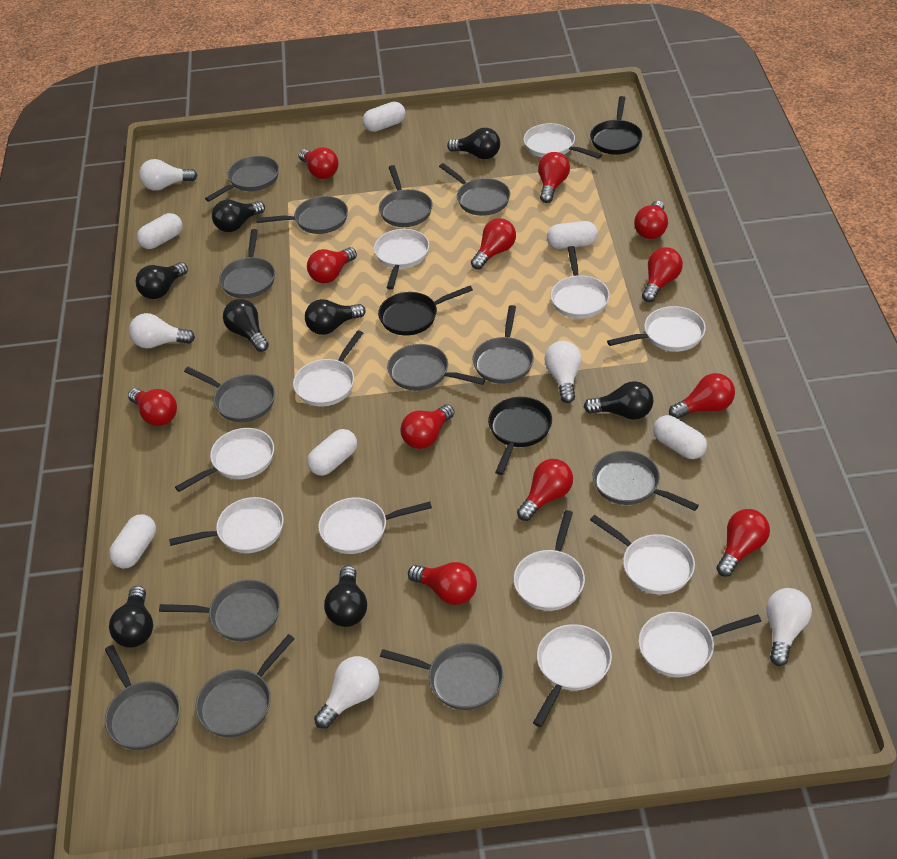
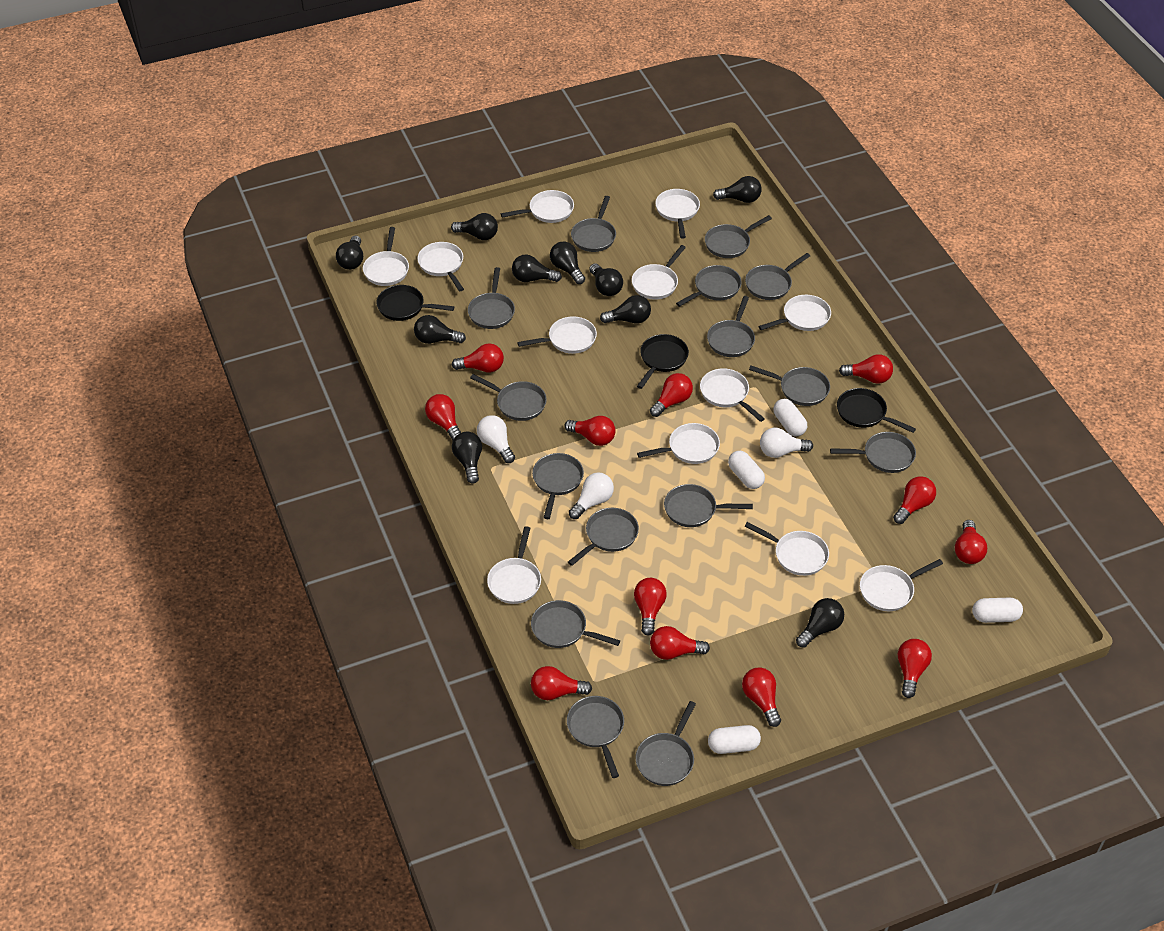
black light bulb: [109,586,153,648] [136,262,188,299] [212,200,265,232] [223,299,269,352] [305,299,366,335] [324,566,367,627] [447,128,500,159] [584,381,653,420] = 8 -> [336,235,363,270] [414,315,466,344] [451,213,498,240] [452,432,482,484] [512,254,562,282] [550,242,585,284] [589,263,623,296] [600,295,651,324] [713,176,762,203] [796,598,844,648] = 10
grey pan: [105,645,180,750] [159,580,280,641] [184,367,275,422] [196,634,295,737] [205,156,279,202] [219,229,275,298] [256,196,348,234] [379,165,433,227] [380,643,504,710] [387,344,485,391] [439,163,510,216] [473,305,534,384] [593,451,699,511] = 13 -> [468,267,515,329] [470,374,547,421] [531,600,620,648] [532,453,584,519] [567,696,624,778] [568,508,639,566] [571,196,616,252] [636,701,696,786] [664,484,753,527] [676,265,742,307] [705,215,772,258] [707,296,755,357] [745,253,810,300] [749,366,830,406] [830,432,916,473] = 15
white capsule: [109,514,156,569] [137,213,182,249] [307,429,357,476] [363,102,406,132] [547,221,598,249] [653,415,707,459] = 6 -> [708,725,761,754] [728,451,765,489] [773,399,807,436] [972,597,1023,623] = 4
white light bulb: [129,313,195,348] [139,159,197,191] [314,656,380,729] [544,341,582,403] [766,588,812,666] = 5 -> [477,415,515,463] [569,472,614,519] [760,428,813,458] = 3

